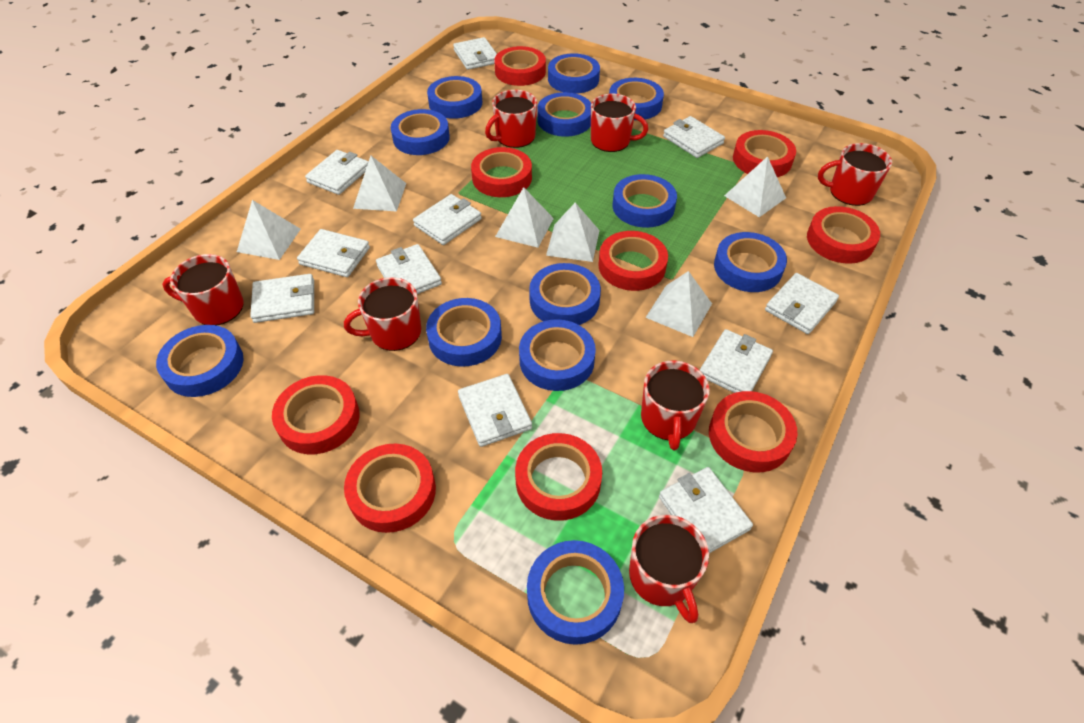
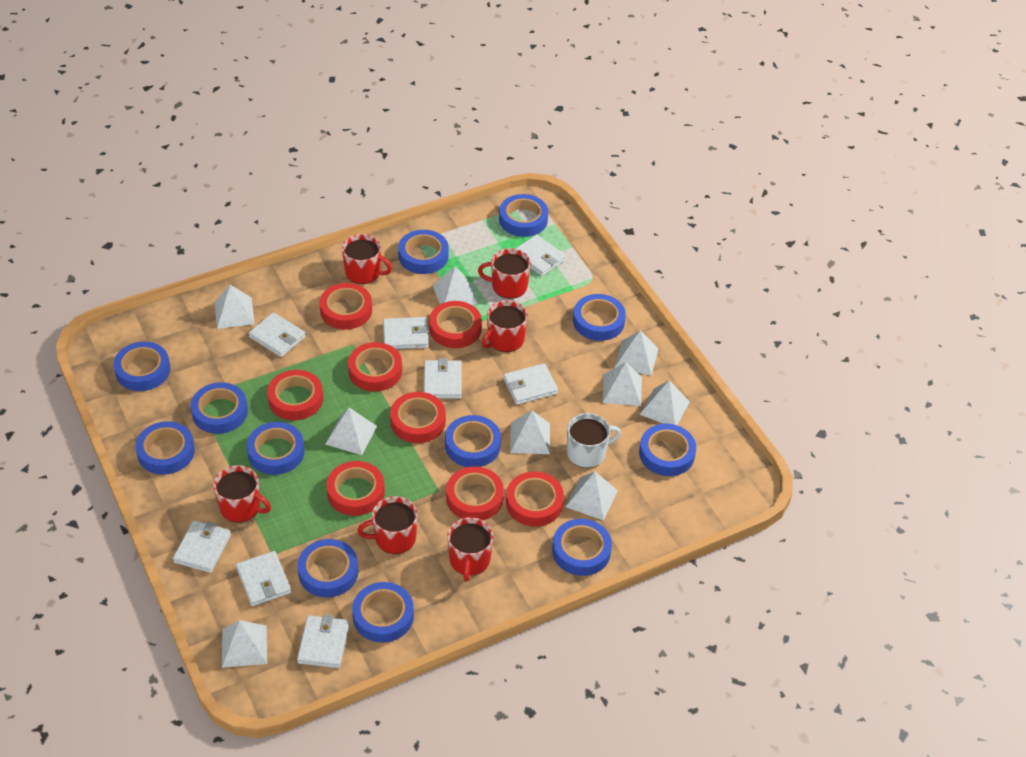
red mug: [162,254,244,326] [344,277,421,351] [485,90,537,148] [591,94,648,152] [629,515,709,623] [641,360,709,451] [818,143,892,206] = 7 -> [213,465,271,523] [342,234,392,284] [357,496,418,554] [447,517,493,582] [478,248,531,299] [482,300,528,352] = 6
red tape: [272,375,360,454] [344,444,436,533] [471,147,532,197] [494,46,546,86] [515,433,602,521] [599,231,668,291] [709,391,798,473] [733,130,796,177] [807,206,880,264] = 9 -> [267,370,323,420] [319,283,372,330] [326,461,385,516] [348,342,402,392] [390,392,446,443] [429,301,482,348] [446,466,504,520] [506,472,564,527] = 8
white mug: none = 0 -> [567,413,621,468] = 1
white pyramid: [237,200,301,260] [353,156,406,211] [495,187,554,248] [546,203,600,262] [645,271,712,337] [724,156,786,217] = 6 -> [214,285,255,329] [222,620,267,668] [325,408,377,455] [432,266,478,305] [510,411,550,454] [566,472,618,521] [602,362,642,406] [614,330,659,376] [639,380,690,425] = 9
white wallet: [250,274,314,323] [297,229,370,277] [305,150,368,195] [376,244,442,294] [413,194,482,245] [453,37,497,70] [458,374,532,447] [659,467,753,553] [663,116,725,158] [700,329,773,393] [765,273,839,334] = 11 -> [173,520,231,573] [236,551,291,606] [249,312,305,357] [297,615,349,668] [383,317,429,349] [424,358,462,399] [503,363,558,405] [515,235,566,276] = 8

